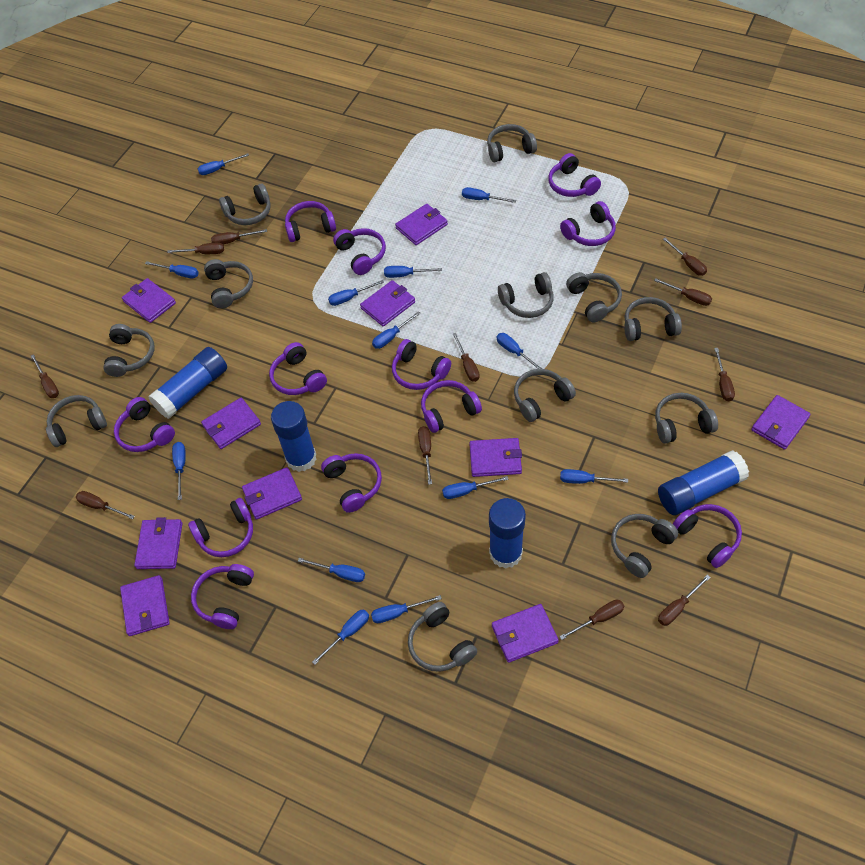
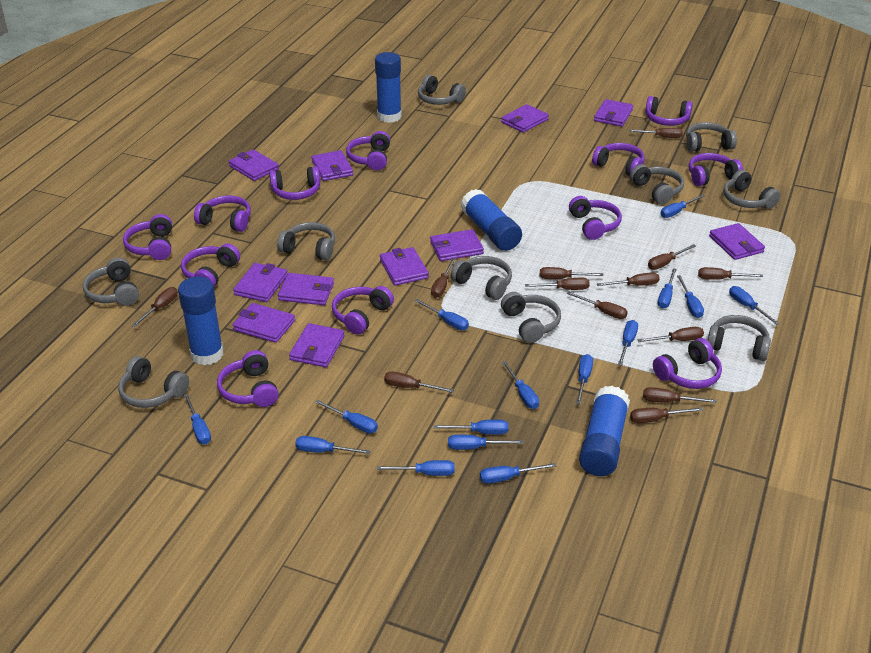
blue screwdriver: [145,261,198,278] [172,442,186,500] [198,153,249,175] [298,558,365,582] [312,609,369,665] [328,280,384,306] [371,595,442,623] [372,311,421,349] [384,266,442,278] [442,476,509,499] [462,187,516,203] [497,333,543,369] [560,469,628,484] = 13 -> [184,394,211,444] [295,436,371,454] [315,400,378,433] [377,460,455,476] [415,299,469,330] [434,420,508,434] [448,435,524,450] [480,463,556,484] [502,361,539,409] [576,354,593,404] [618,320,638,366] [658,268,677,309] [660,194,705,218] [677,275,704,318] [729,286,780,325] = 15
brown screwdriver: [31,354,59,398] [76,491,135,519] [167,243,224,254] [211,229,267,244] [418,426,432,485] [453,333,480,382] [559,599,624,640] [654,278,712,306] [658,575,711,626] [663,238,707,276] [714,348,735,401] = 11 -> [132,287,178,327] [384,372,454,393] [431,258,456,298] [525,278,590,290] [540,267,603,279] [567,291,628,319] [597,272,660,286] [629,128,683,138] [630,407,703,423] [637,327,704,342] [643,387,717,403] [648,244,696,270] [698,267,763,280] = 13
grey headphones: [46,395,107,447] [103,324,155,377] [204,259,253,309] [219,183,271,225] [408,602,477,672] [487,124,537,162] [498,272,554,318] [514,369,576,422] [566,272,622,323] [611,514,678,578] [624,297,682,341] [655,393,718,444] = 12 -> [83,257,139,306] [118,356,189,408] [277,222,335,261] [418,75,466,105] [451,256,512,300] [501,292,561,343] [630,164,684,204] [686,122,737,152] [707,315,771,361] [723,170,780,209] = 10
purple wallet: [120,575,170,636] [122,278,176,323] [134,517,183,569] [201,398,261,449] [242,467,302,520] [360,280,415,327] [395,204,448,245] [469,438,522,477] [492,604,559,663] [751,395,811,450] = 10 -> [229,149,279,181] [233,263,287,302] [233,303,295,343] [278,273,334,305] [289,323,345,367] [311,150,353,181] [380,247,429,286] [430,229,484,261] [501,104,549,133] [594,99,633,127] [709,223,765,260] = 11

